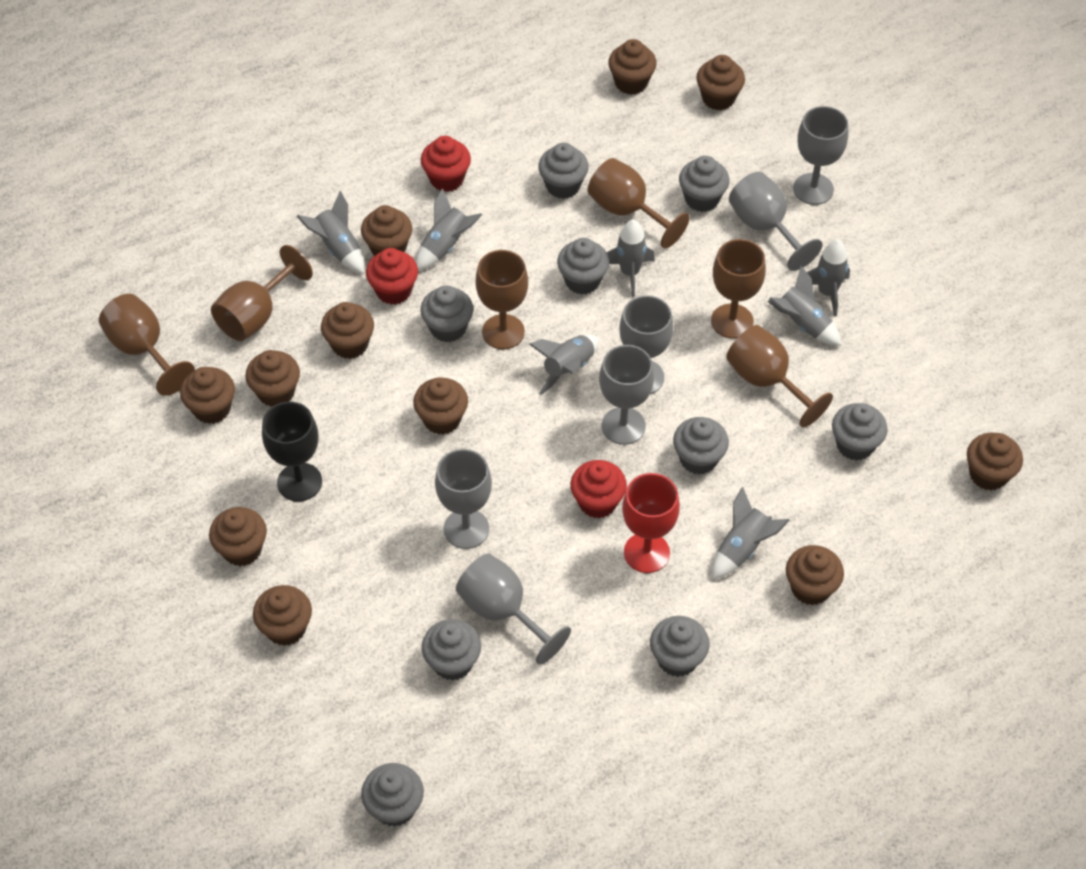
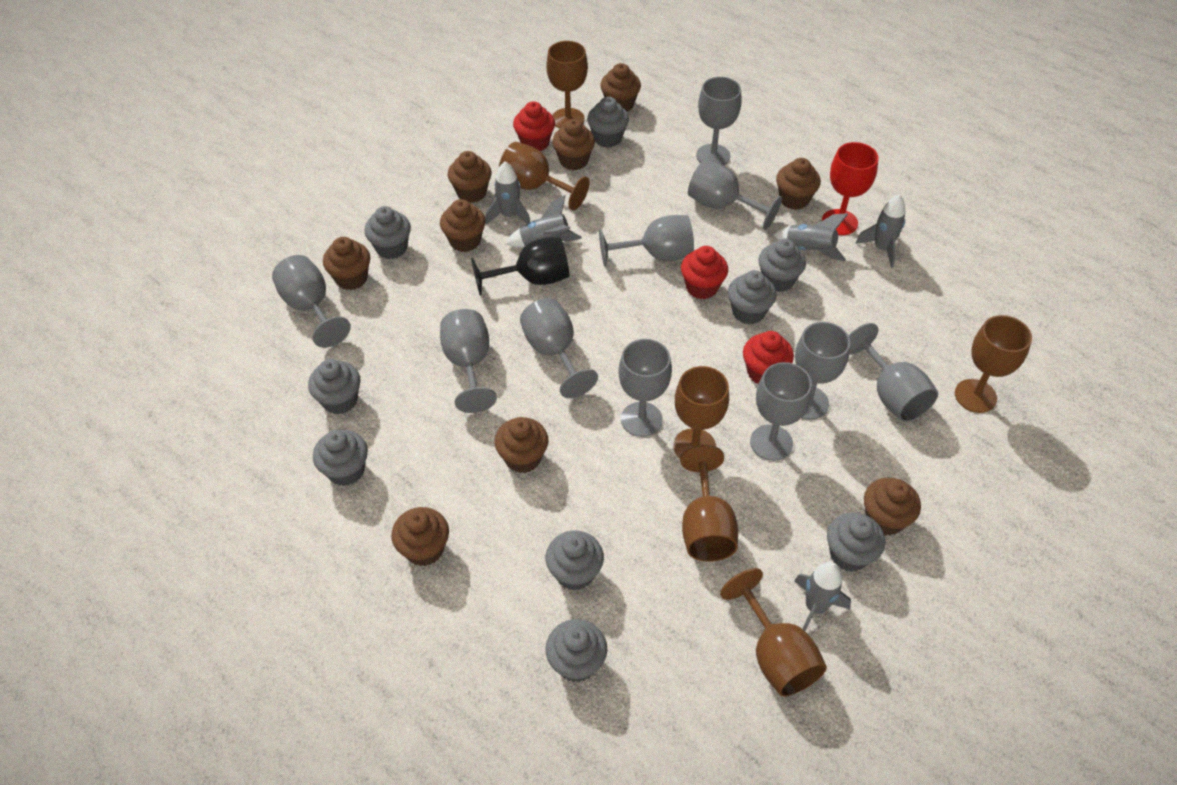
brown cupcake: [180,367,235,424] [209,507,267,566] [245,350,300,407] [253,585,312,646] [321,302,374,359] [361,205,412,256] [413,377,468,435] [608,39,657,95] [696,55,745,110] [786,545,844,605] [967,433,1023,491] = 11 -> [323,237,370,290] [391,507,449,566] [440,199,486,252] [448,151,492,203] [495,417,548,473] [552,119,595,170] [600,63,641,111] [776,158,821,210] [864,478,921,536] = 9
grey goblet: [435,449,492,549] [456,553,571,665] [599,345,654,445] [619,295,673,394] [729,172,822,271] [793,106,848,205] = 6 -> [272,255,351,348] [440,309,497,413] [520,298,598,398] [599,215,694,267] [618,339,672,437] [688,160,782,230] [696,77,742,166] [750,362,812,461] [795,322,850,420] [848,323,938,422] = 10
grey rocket: [297,191,365,274] [416,188,482,271] [529,335,599,395] [607,220,655,297] [712,487,790,580] [767,266,841,346] [807,240,850,317] = 7 -> [486,162,530,224] [505,195,582,248] [773,213,848,261] [794,562,851,631] [855,195,905,268] = 5

